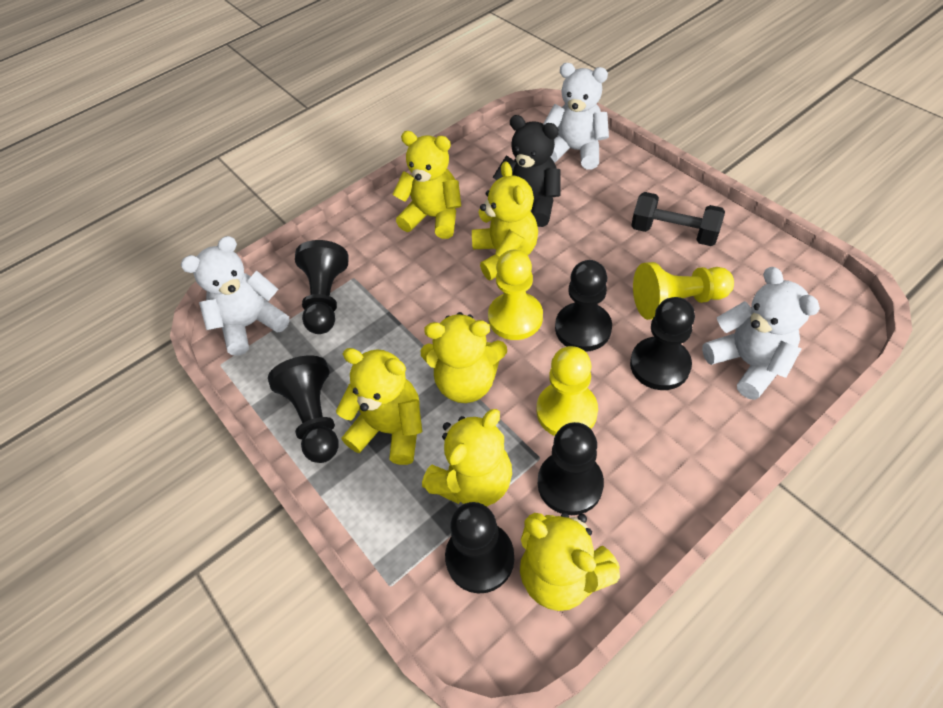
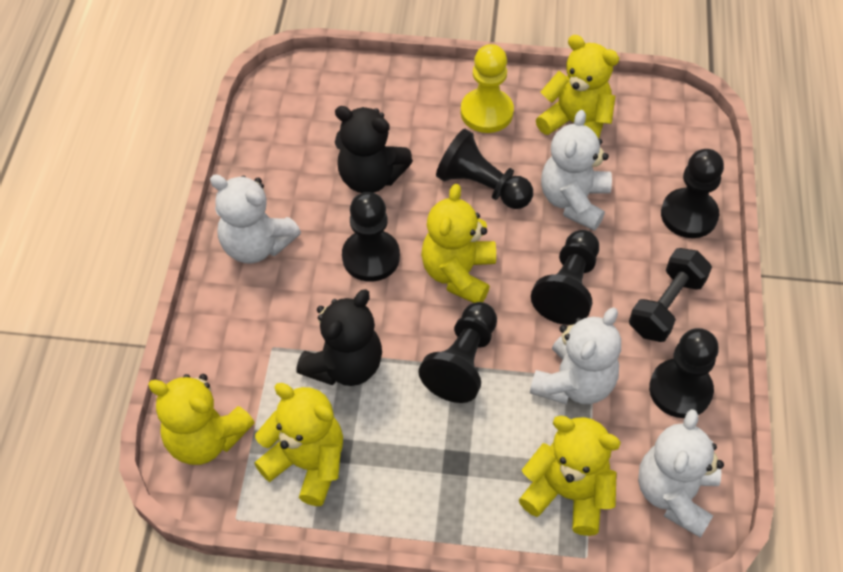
black teddy bear: [493,115,561,227] = 1 -> [296,289,382,386] [335,106,413,193] = 2
white teddy bear: [181,236,290,356] [543,63,609,170] [702,267,820,400] = 3 -> [210,174,301,264] [530,307,621,404] [541,110,612,231] [638,409,724,538] = 4
yellow pawn: [488,250,543,340] [537,346,598,436] [633,262,734,320] = 3 -> [461,44,514,133] = 1
yellow teddy bear: [336,348,422,465] [393,131,461,239] [420,312,507,403] [422,409,512,507] [472,161,538,280] [520,513,620,611] = 6 -> [148,374,255,465] [254,383,343,506] [421,184,496,303] [519,416,621,536] [536,35,619,139] = 5

